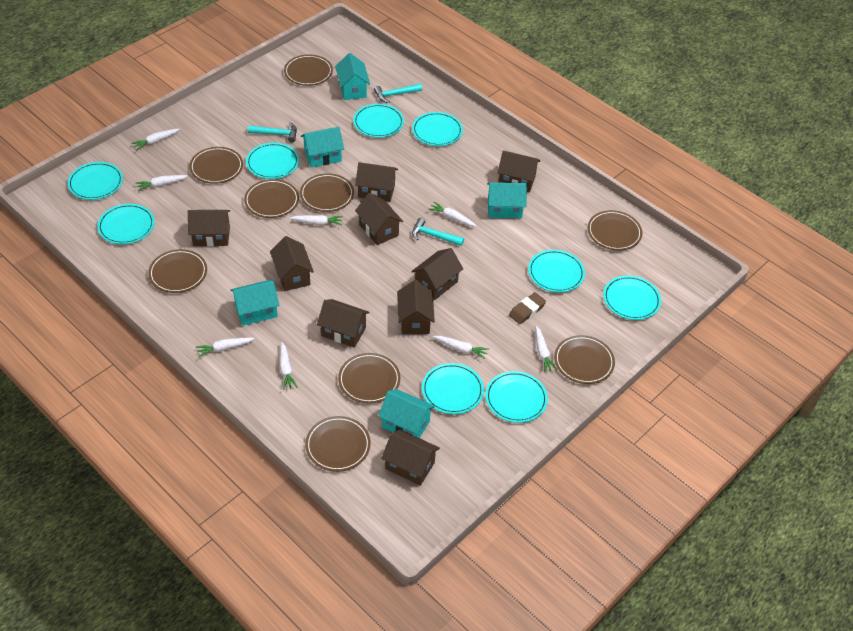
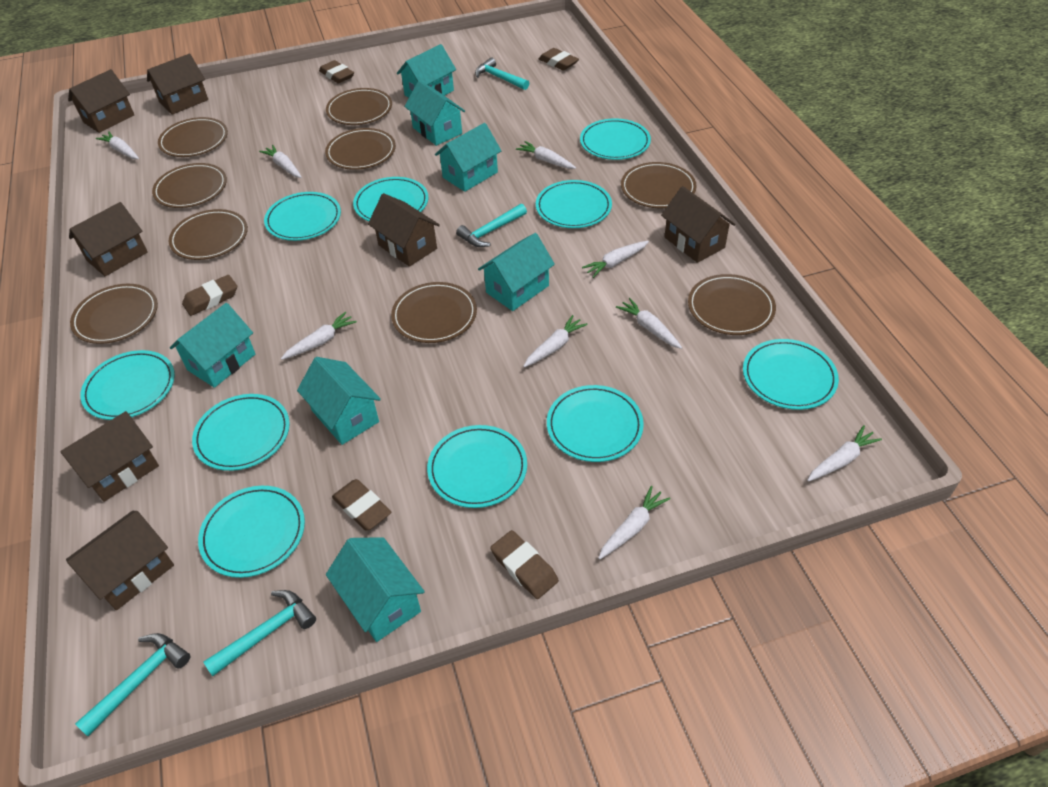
brown eraser: [509,292,546,324] = 1 -> [182,275,237,316] [319,60,354,83] [332,479,391,530] [490,530,559,599] [539,48,579,71] = 5
brown house: [188,210,230,246] [270,236,314,291] [317,299,370,348] [355,162,398,202] [355,193,403,245] [381,429,440,486] [397,280,435,334] [411,248,463,300] [497,151,540,193] = 9 -> [60,411,159,502] [66,511,174,610] [68,69,134,133] [69,202,148,276] [147,54,208,115] [368,193,440,267] [661,186,735,263] = 7
turquoise hammer: [248,123,297,142] [374,84,422,103] [412,218,464,246] = 3 -> [75,633,190,736] [203,590,316,676] [456,204,527,247] [475,58,529,90] = 4
turquoise house: [230,280,279,326] [301,127,344,168] [335,53,370,100] [378,389,435,438] [487,182,527,218] = 5 -> [170,303,255,388] [297,357,381,445] [326,537,425,642] [397,44,456,98] [404,80,465,146] [435,123,501,192] [478,233,555,311] = 7
turquoise plate: [67,162,123,200] [97,204,155,244] [246,143,299,179] [353,104,404,138] [412,112,463,146] [422,363,484,414] [485,371,548,423] [528,250,585,292] [603,275,661,320] = 9 -> [80,350,175,420] [192,394,290,471] [198,486,305,578] [264,192,341,241] [353,177,428,221] [427,425,527,508] [536,180,612,228] [547,385,644,462] [580,118,651,160] [743,339,839,410] = 10
white carrot: [132,129,180,150] [136,175,188,191] [196,337,255,357] [280,342,297,390] [290,215,343,225] [428,202,477,226] [433,336,489,359] [536,326,557,372] = 8 -> [96,131,139,159] [259,145,302,178] [281,312,357,360] [516,141,576,169] [523,315,588,367] [582,241,649,278] [598,486,670,560] [616,298,682,349] [807,425,882,482] = 9

